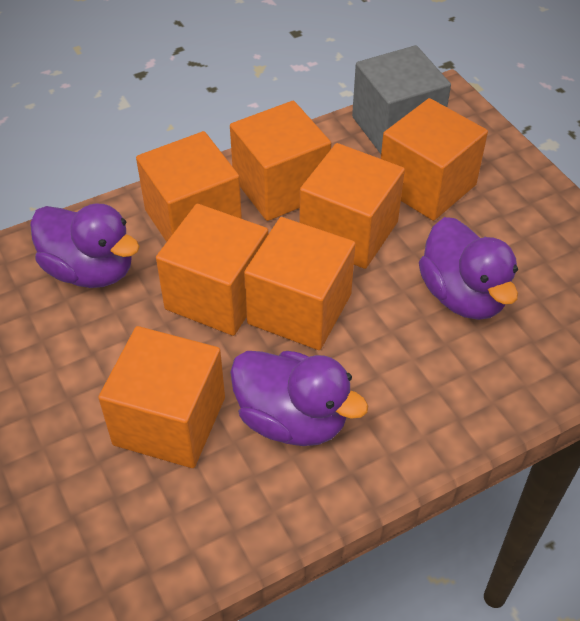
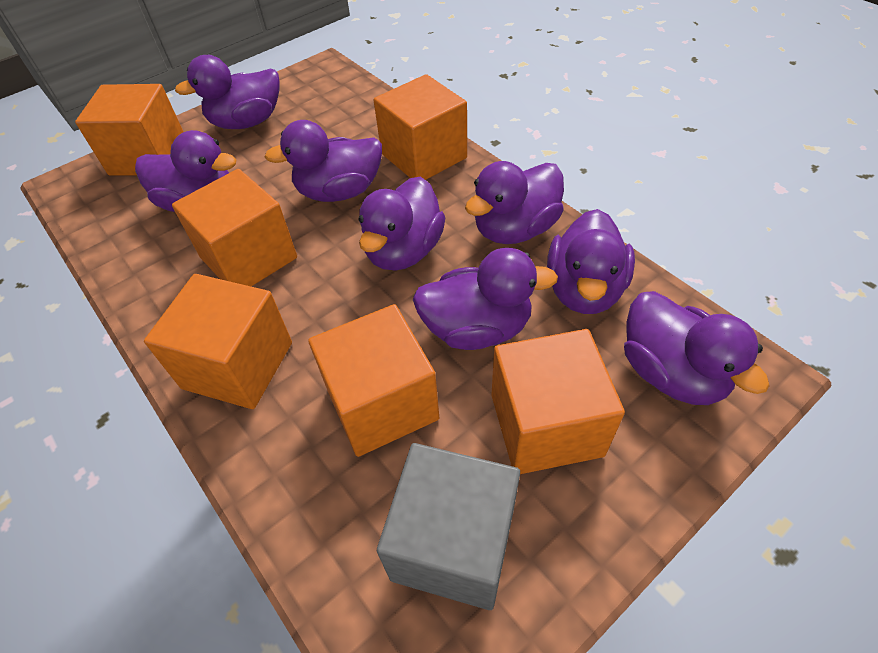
orange cube: [98,326,225,468] [136,131,242,242] [156,204,268,336] [230,101,331,221] [244,217,355,350] [299,143,405,269] [381,98,488,221] = 7 -> [75,84,183,176] [144,274,292,409] [172,169,297,286] [308,304,439,457] [374,74,467,180] [491,329,625,474] = 6
purple duck: [30,203,140,288] [230,351,368,446] [419,217,518,320] = 3 -> [135,130,236,212] [175,55,280,129] [265,120,382,202] [358,177,446,271] [413,248,558,350] [465,161,564,244] [547,209,635,314] [624,291,770,405] = 8

